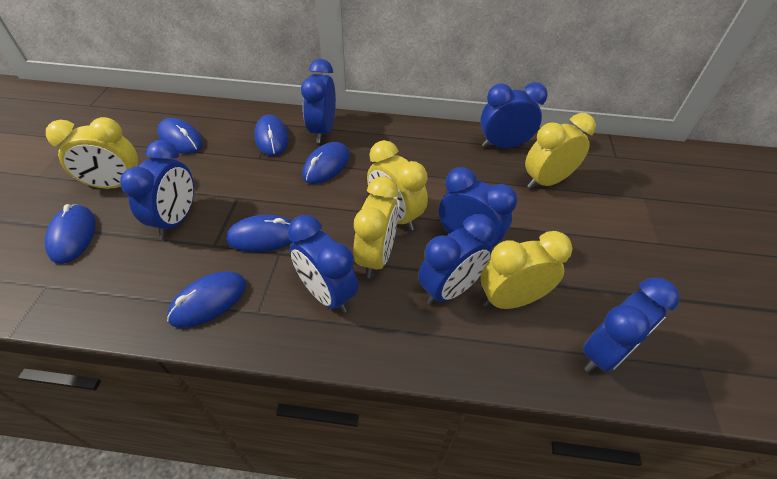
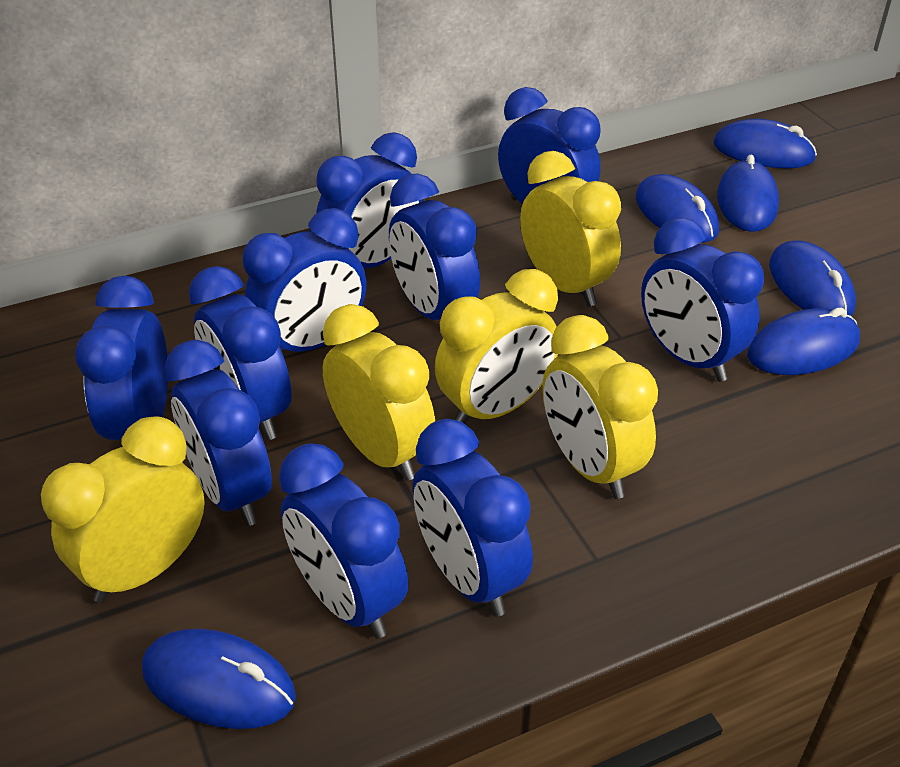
blue clock: [120,140,194,238] [288,215,358,313] [301,59,336,143] [418,214,495,305] [439,167,517,251] [480,82,548,148] [583,277,679,373] = 7 -> [75,276,168,440] [165,340,272,526] [189,266,292,440] [243,208,366,353] [279,443,408,639] [316,132,423,268] [389,173,480,320] [413,419,533,617] [498,87,601,204] [641,217,764,382] = 10

